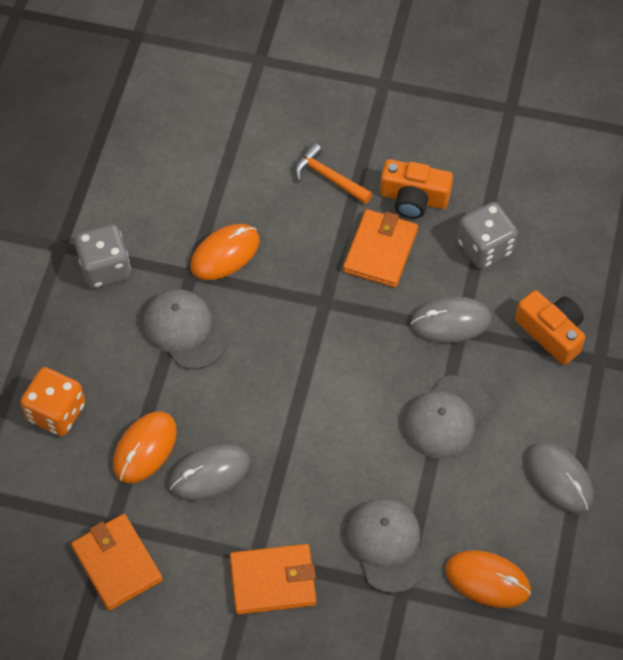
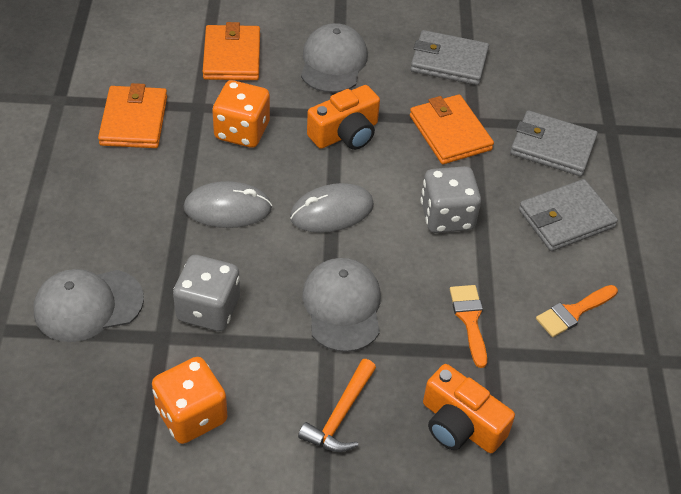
grey mouse: [169,444,250,501] [410,296,491,343] [526,442,593,513] = 3 -> [183,181,272,228] [290,183,374,233] = 2
grey wallet: none = 0 -> [410,30,489,85] [510,110,598,176] [519,179,618,251] = 3
orange brush: none = 0 -> [450,285,487,368] [536,285,618,337] = 2
orange dice: [20,367,85,436] = 1 -> [152,357,227,444] [212,80,270,148] = 2
orange mouse: [113,411,177,483] [190,224,260,280] [445,550,531,608] = 3 -> none = 0

